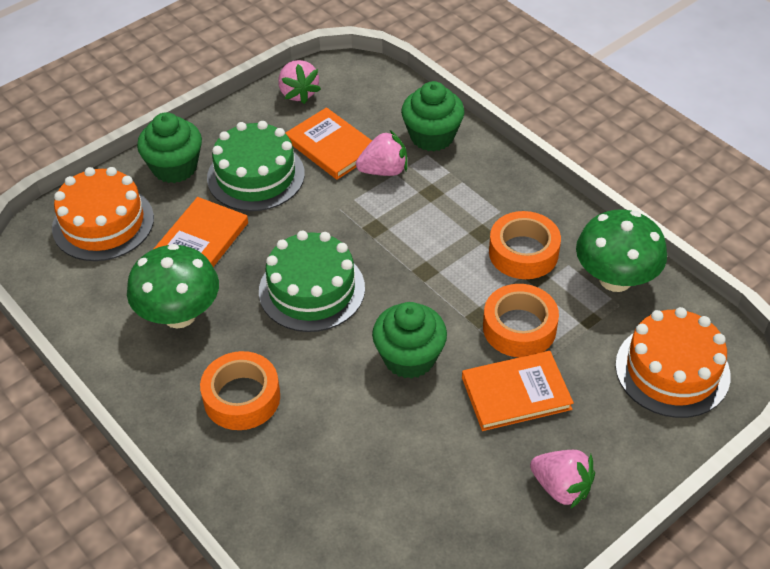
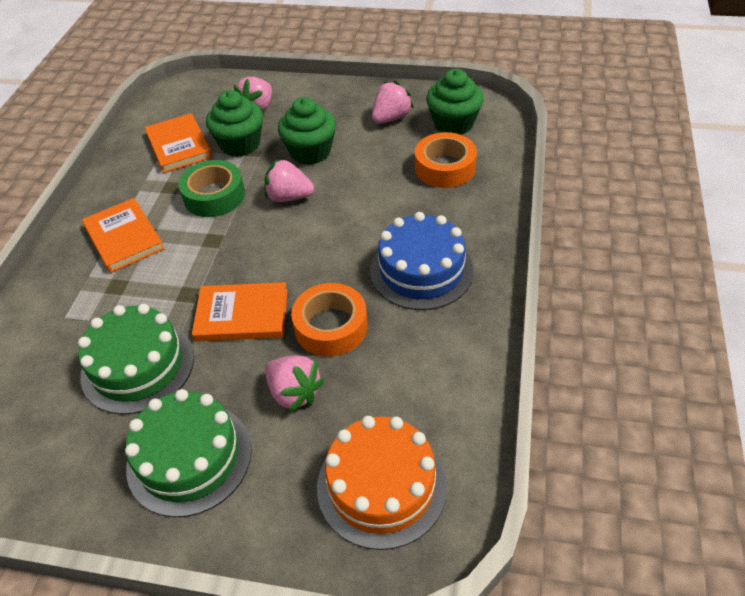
blue cake: none = 0 -> [370,212,474,310] = 1
green mushroom: [127,244,219,328] [576,210,667,292] = 2 -> none = 0
green tape: none = 0 -> [178,160,245,217] = 1
orange cake: [52,167,154,261] [615,307,731,418] = 2 -> [317,416,447,550] = 1
orange tape: [200,351,280,430] [483,284,559,357] [489,211,561,279] = 3 -> [291,283,368,357] [415,132,477,188] = 2
pink strawberry: [278,60,321,104] [356,130,407,176] [530,450,595,509] = 3 -> [233,77,272,112] [264,159,314,202] [265,356,324,412] [372,81,414,124] = 4

